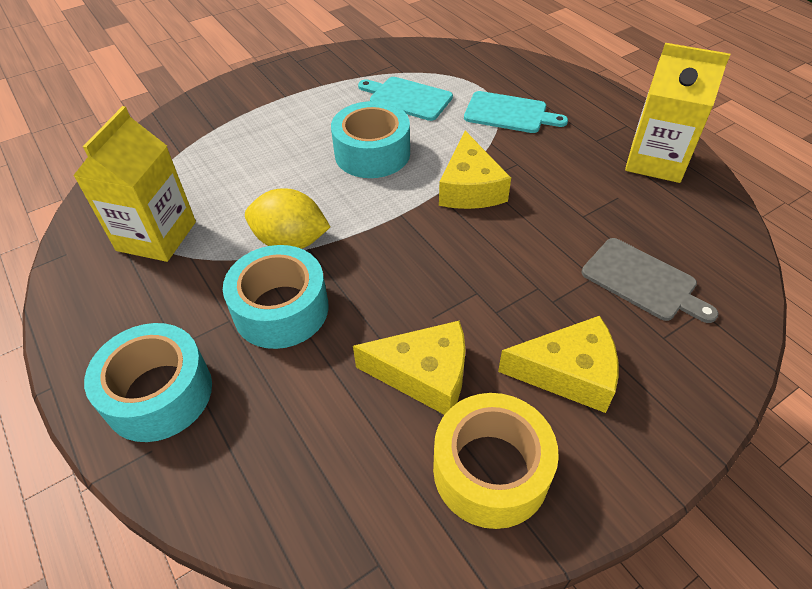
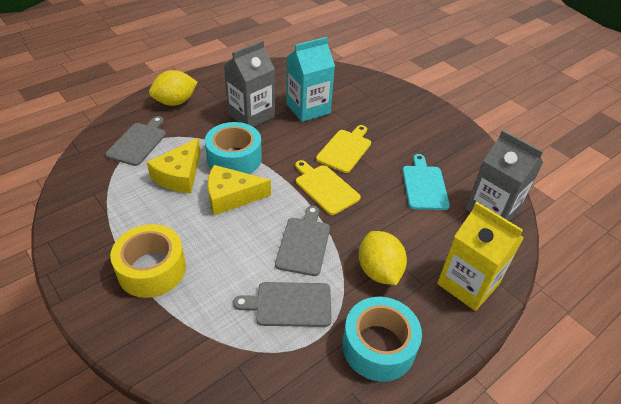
grey carton: none = 0 -> [224,41,275,127] [465,130,543,221] = 2
grey cutting board: [581,238,719,323] = 1 -> [105,116,166,166] [233,282,332,327] [275,206,330,276] = 3
turquoise carton: none = 0 -> [286,37,335,122] = 1
turquoise cutting board: [358,77,453,121] [464,91,568,133] = 2 -> [402,154,450,210] = 1
turquoise tape: [84,323,212,442] [223,245,329,349] [331,101,410,178] = 3 -> [205,122,262,174] [342,297,422,382] = 2
yellow carton: [73,106,196,262] [625,43,730,183] = 2 -> [437,202,524,311] = 1
yellow cheese: [353,320,466,415] [439,131,511,209] [498,316,619,413] = 3 -> [147,138,201,193] [208,165,271,216] = 2
yellow cutting board: none = 0 -> [295,160,361,215] [316,125,371,173] = 2
yellow lemon: [245,188,330,249] = 1 -> [149,70,197,106] [359,231,407,285] = 2

